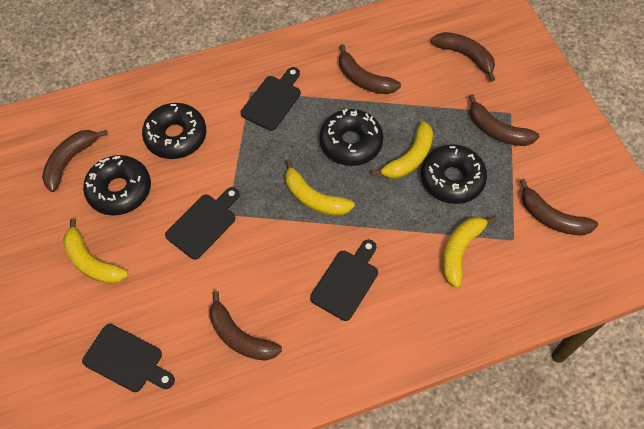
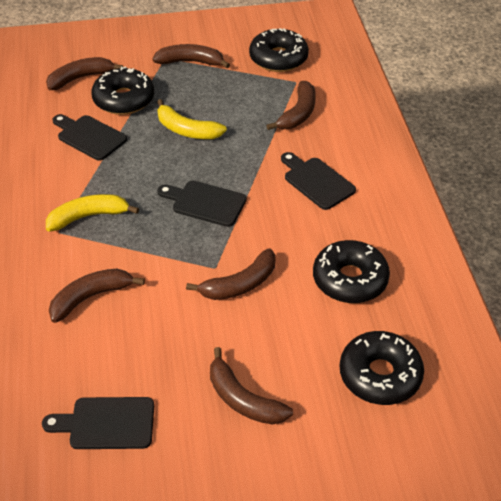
yellow banana: [63,218,128,284] [285,159,355,216] [371,121,433,178] [442,216,497,288] = 4 -> [46,194,139,232] [157,99,227,139] = 2

